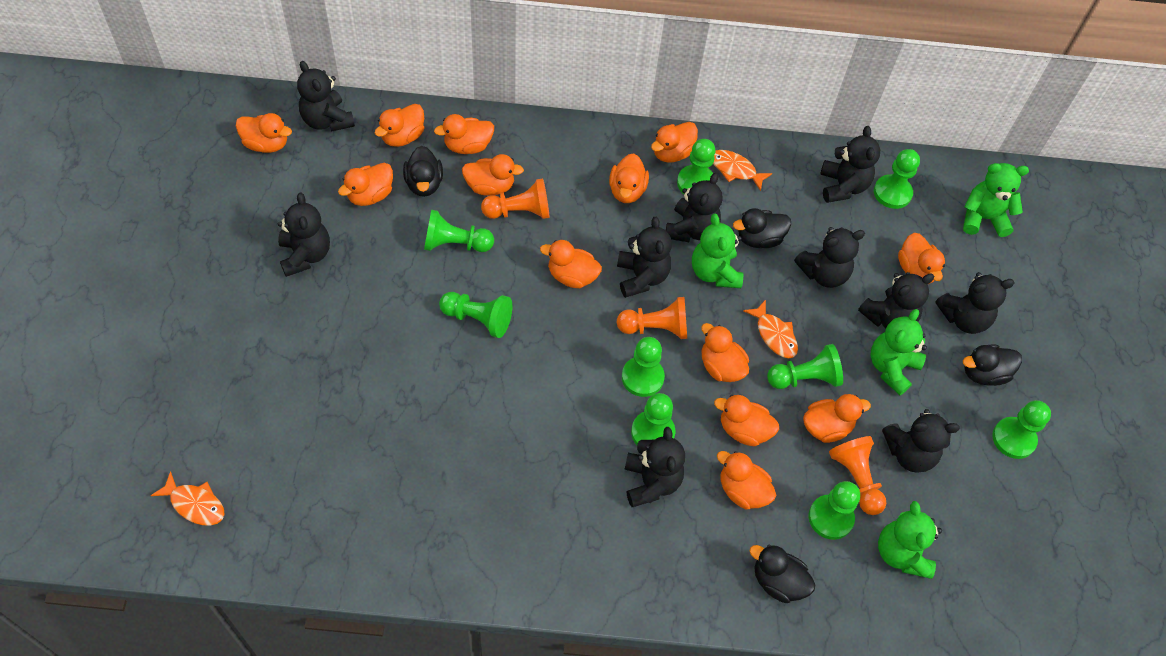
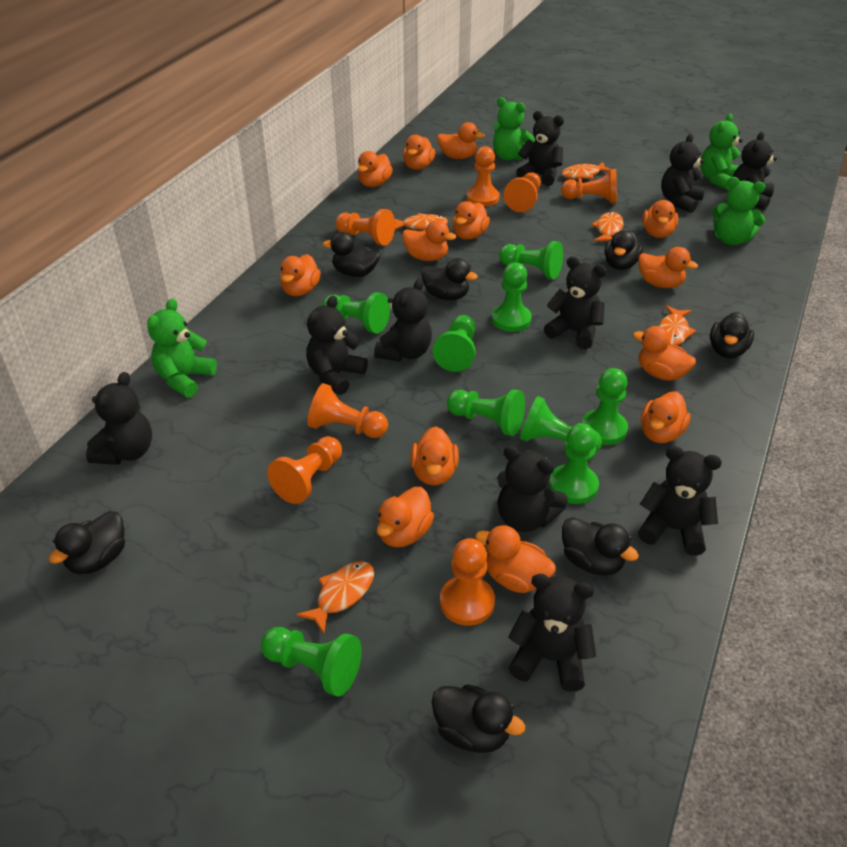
black duck: [403,146,443,197] [733,208,791,248] [750,545,815,603] [963,344,1022,386] = 4 -> [49,511,125,574] [322,232,380,277] [421,258,478,300] [431,685,525,753] [562,517,639,576] [605,230,643,270] [710,312,754,358] = 7
orange fish: [150,471,224,525] [713,150,772,191] [743,299,798,358] = 3 -> [296,561,374,634] [395,213,448,230] [561,162,611,179] [591,212,624,241] [659,305,696,345] = 5
orange pawn: [481,178,550,219] [616,297,687,339] [829,436,886,515] = 3 -> [267,436,342,504] [307,383,388,438] [335,209,395,246] [440,538,495,626] [467,146,499,207] [503,172,541,212] [561,169,617,203] = 7

